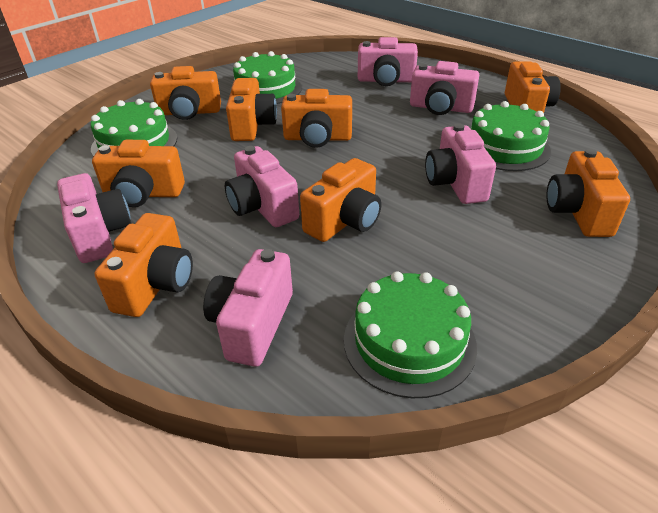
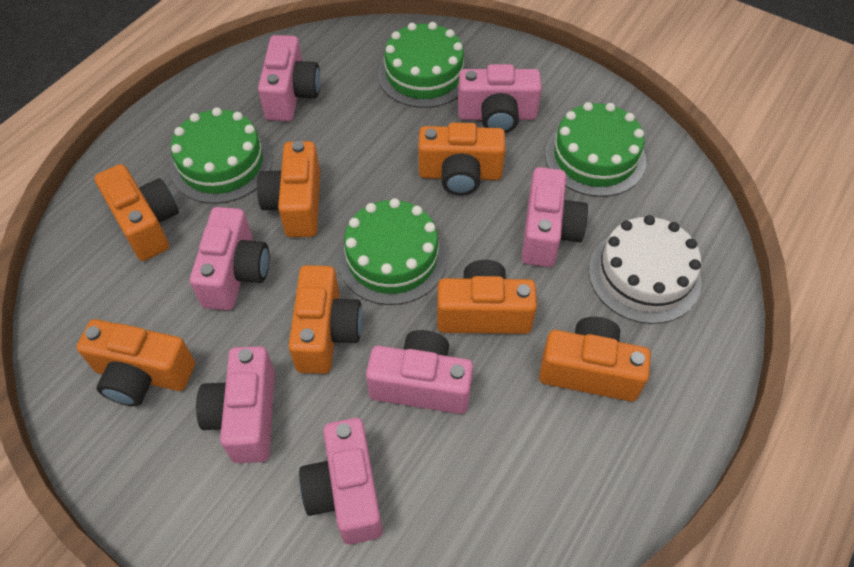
orange camera: [92,140,185,207] [95,213,193,317] [150,66,221,120] [226,78,277,141] [281,89,352,148] [300,158,382,242] [505,61,561,113] [546,149,630,237] = 8 -> [77,319,195,406] [94,164,179,261] [257,141,320,237] [289,265,363,374] [418,123,505,195] [437,260,537,334] [539,317,651,402] = 7
pink camera: [57,173,131,263] [203,249,293,367] [225,146,299,227] [358,37,418,86] [410,61,479,115] [425,123,496,204] = 6 -> [190,207,269,310] [196,346,275,463] [258,35,320,121] [299,418,383,544] [366,330,473,414] [458,64,542,133] [522,167,588,267] = 7
white cake: none = 0 -> [589,215,702,324] = 1

